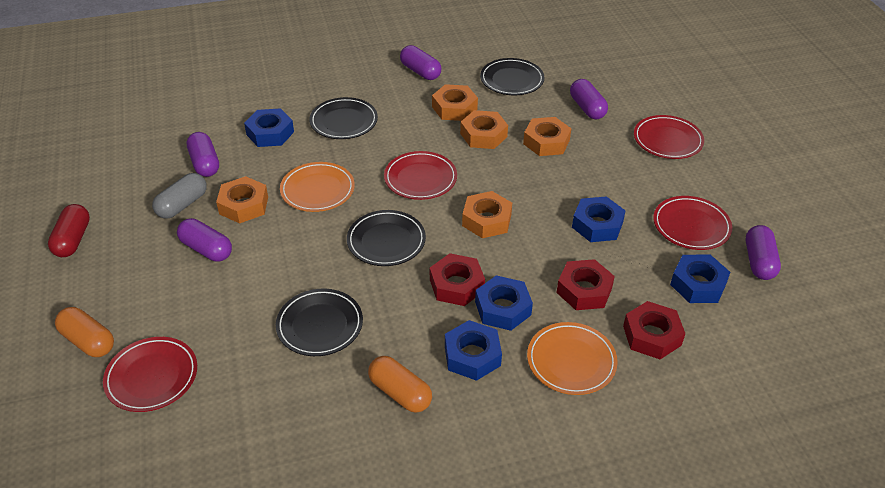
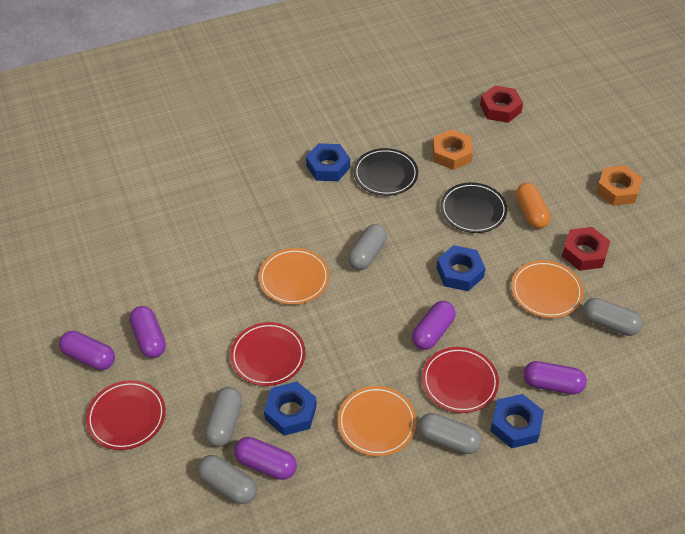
black plate: [276,289,363,356] [309,97,378,139] [347,210,426,266] [480,58,544,95] = 4 -> [354,148,418,196] [440,182,507,233] = 2
blue nut: [244,108,294,147] [445,320,502,381] [475,275,533,331] [572,196,626,242] [670,255,730,303] = 5 -> [264,381,317,436] [306,143,350,181] [437,245,486,291] [490,394,544,449] = 4
grey capsule: [152,173,207,219] = 1 -> [197,455,257,504] [205,387,242,447] [348,224,387,270] [418,413,482,454] [582,298,642,336] = 5
orange capsule: [55,307,114,357] [368,356,432,413] = 2 -> [516,183,551,229] = 1
orange nut: [216,176,268,223] [432,84,478,121] [460,110,508,149] [462,191,512,238] [523,117,571,156] = 5 -> [432,129,473,170] [596,165,643,206] = 2
orange plate: [280,162,355,212] [527,322,618,395] = 2 -> [259,248,329,305] [338,386,417,456] [511,260,583,318] = 3
red capsule: [48,204,90,257] = 1 -> none = 0
red nut: [430,253,485,306] [556,259,615,310] [623,301,685,360] = 3 -> [480,85,523,123] [562,227,610,271] = 2
red plate: [103,337,197,412] [384,151,457,200] [634,115,704,159] [653,196,732,250] = 4 -> [86,380,166,450] [230,322,305,386] [422,347,499,413] = 3

